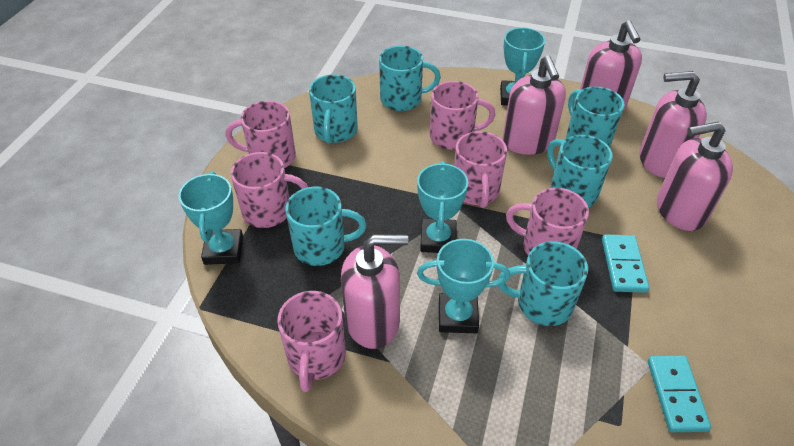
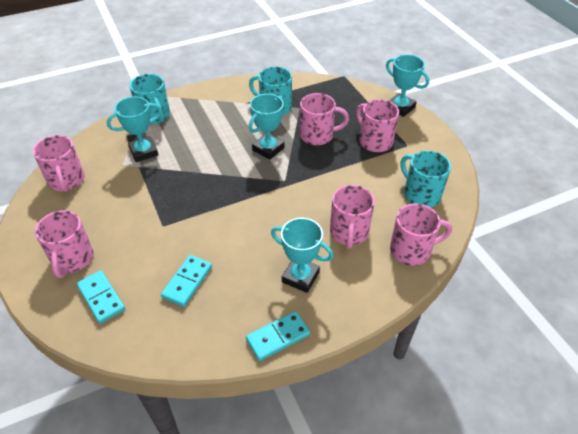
pink soap dispenser: [341,235,408,349] [502,55,566,155] [580,20,642,111] [640,71,707,178] [657,121,733,231] = 5 -> none = 0
turquoise domino: [602,234,649,293] [648,356,711,432] = 2 -> [76,270,125,324] [161,255,212,307] [246,311,310,361] = 3
turquoise mug: [285,186,366,266] [309,74,358,143] [379,46,441,111] [497,241,588,326] [547,135,612,207] [566,86,624,147] = 6 -> [130,74,170,124] [249,67,292,116] [401,151,451,208] = 3

